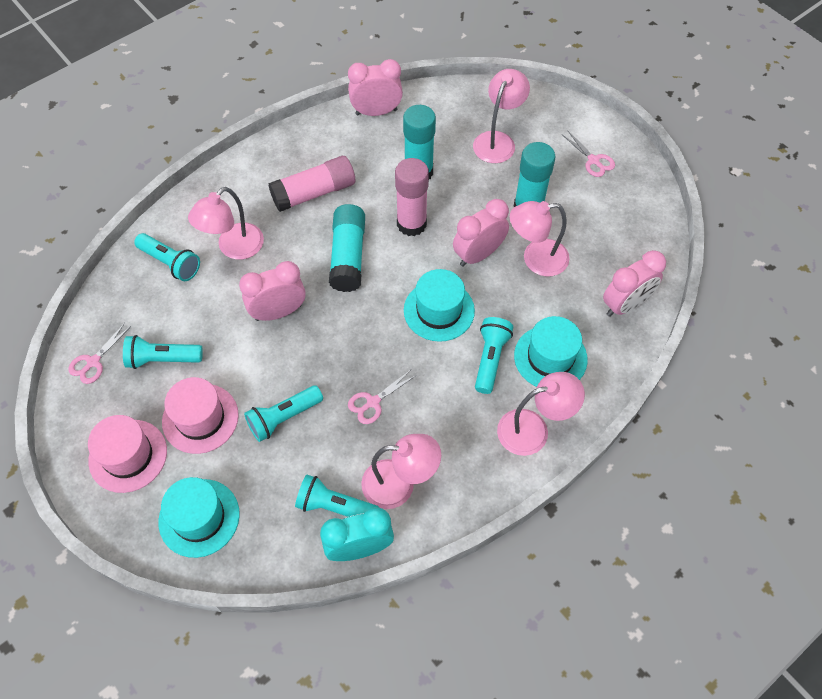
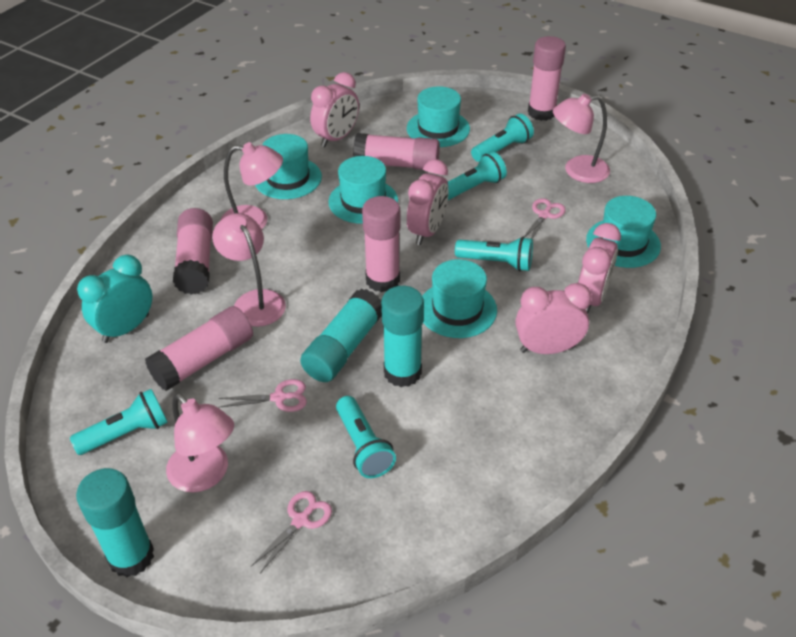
pink glue stick: [268,156,355,212] [395,158,429,236] = 2 -> [145,306,253,391] [173,208,213,295] [353,133,440,170] [362,196,400,292] [528,36,566,121] = 5
pink hat: [88,415,167,493] [162,377,239,454] = 2 -> none = 0
pink lamp: [188,187,264,260] [361,434,441,509] [473,69,530,163] [497,372,585,456] [510,201,570,276] = 5 -> [166,393,234,493] [212,213,286,327] [220,142,283,229] [553,94,610,183] = 4
turquoise hat: [158,477,240,558] [404,269,475,342] [514,316,588,387] = 3 -> [255,134,322,199] [328,156,398,224] [407,86,470,147] [422,259,497,338] [586,196,661,268] = 5

